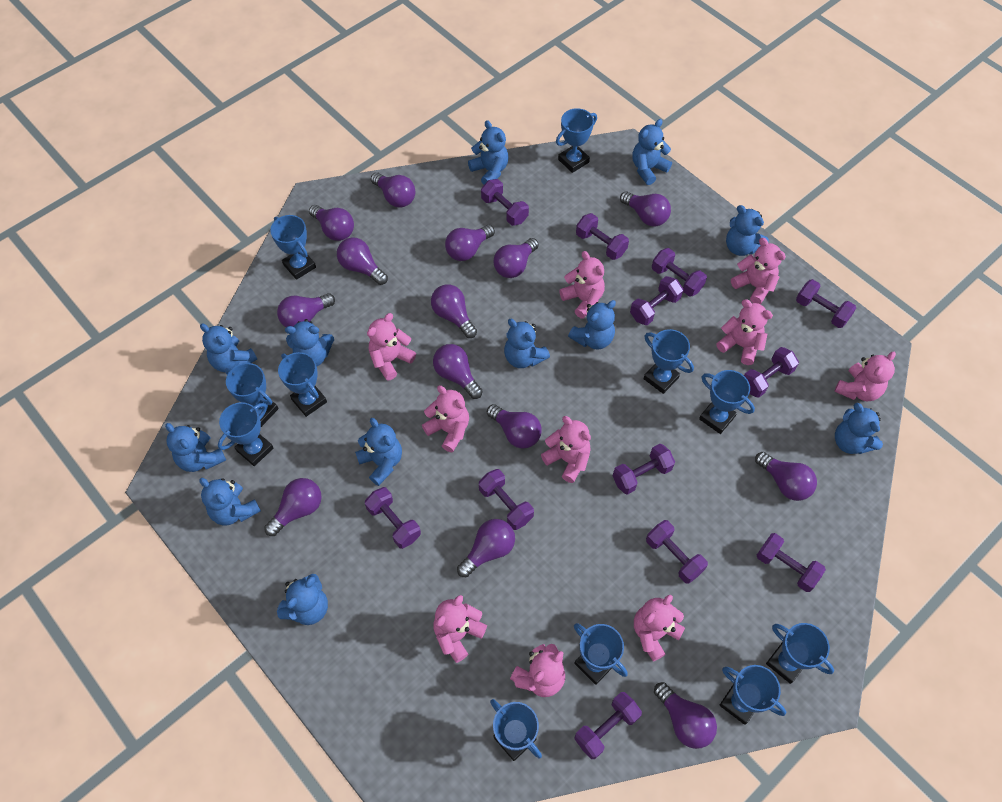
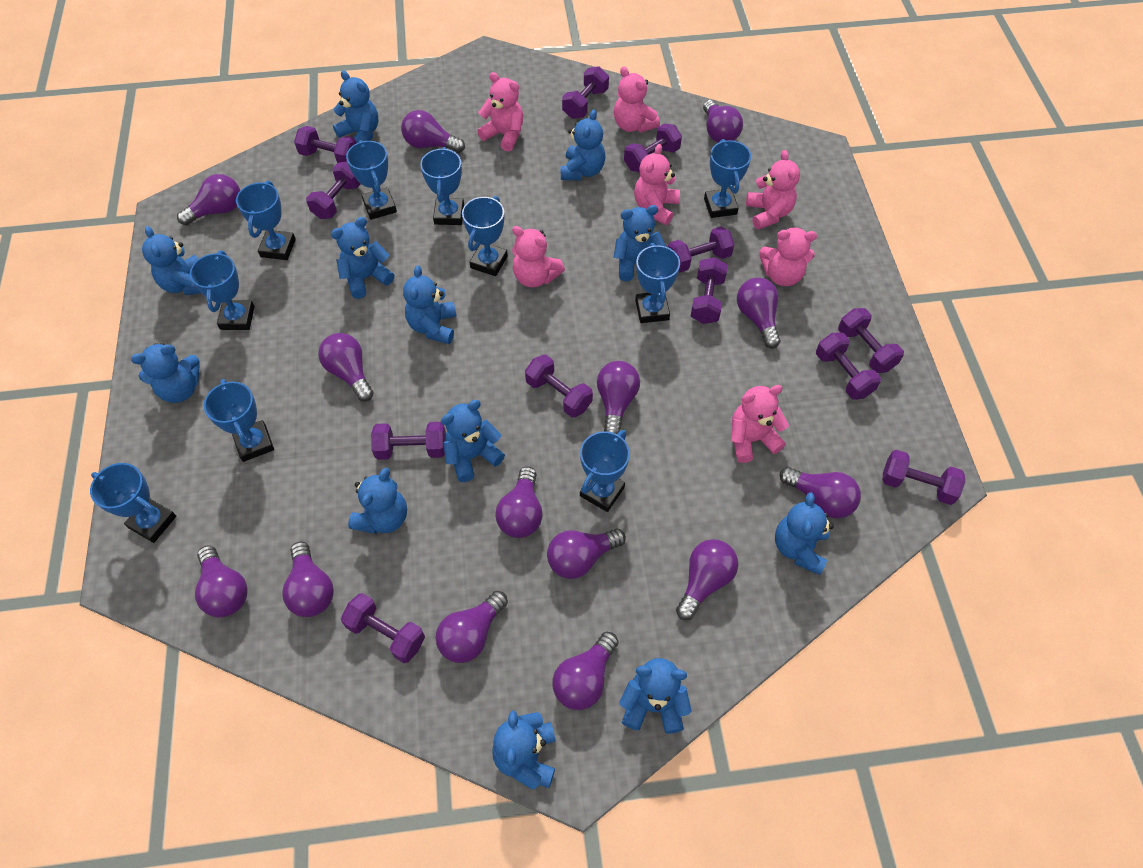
blue trophy: [218,402,273,466] [225,363,279,427] [270,215,316,280] [278,352,327,417] [490,699,542,761] [556,108,597,173] [574,623,628,685] [644,329,694,394] [699,370,755,434] [719,665,786,725] [766,623,834,684] = 11 -> [90,463,176,543] [190,251,255,330] [204,379,274,462] [236,181,296,260] [346,140,397,220] [420,147,464,225] [462,196,508,276] [580,430,630,512] [635,243,680,323] [704,139,751,218] = 10
pink teddy bear: [367,313,416,381] [422,386,469,452] [433,595,487,663] [510,644,565,697] [541,416,591,483] [559,251,605,319] [634,595,685,662] [716,299,773,365] [731,238,786,304] [834,352,896,401] = 10 -> [477,72,523,152] [512,226,565,288] [614,67,660,133] [634,144,680,225] [731,385,789,463] [746,150,800,230] [759,227,817,286] = 7

